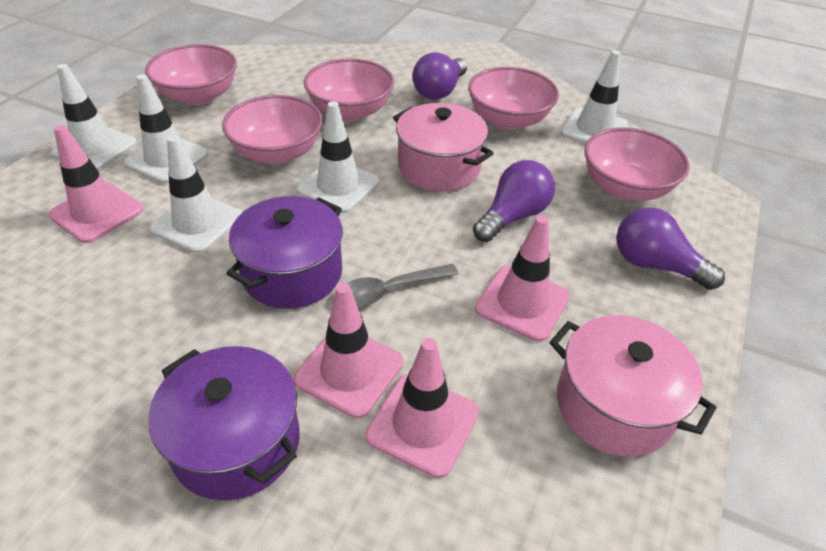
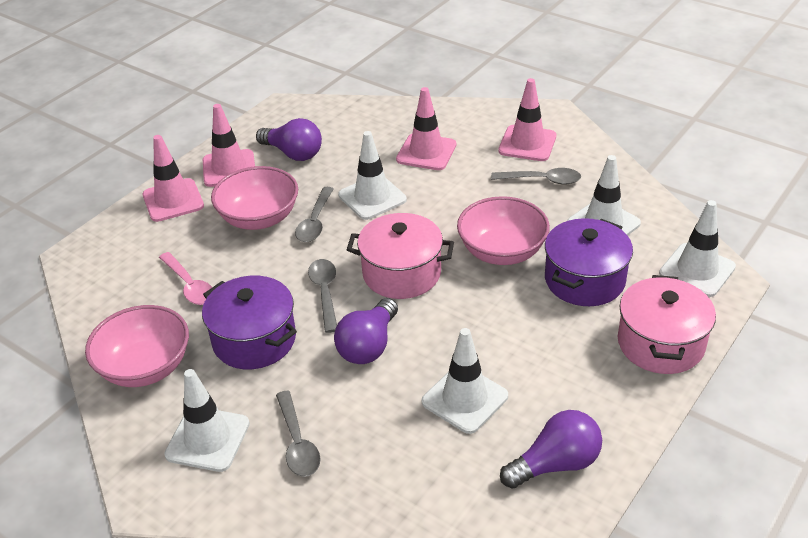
grey spoon: [347,264,459,307] = 1 -> [276,391,320,477] [295,187,334,242] [308,259,337,333] [491,168,581,184] = 4
pink bowl: [145,44,237,105] [222,95,323,164] [304,58,394,121] [468,67,559,130] [584,127,689,201] = 5 -> [85,305,189,387] [211,166,298,230] [457,196,550,265] = 3
pink spoon: none = 0 -> [159,252,212,305] = 1

